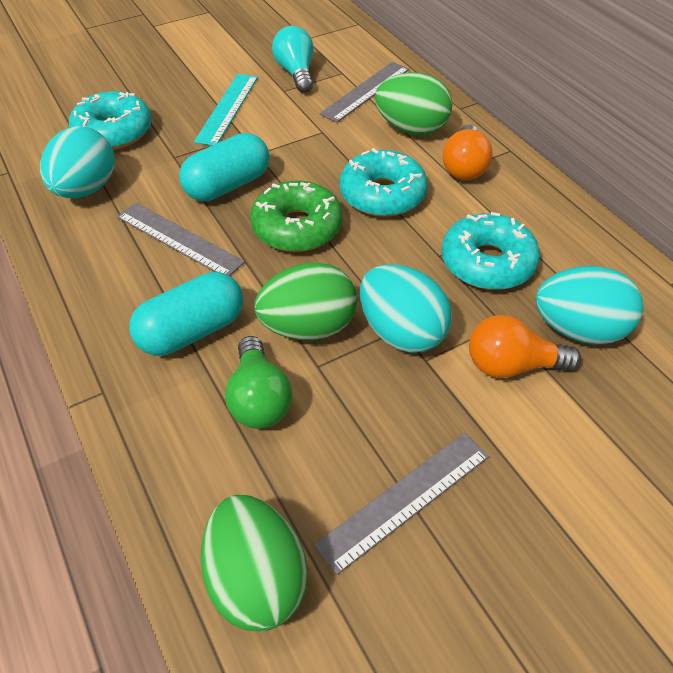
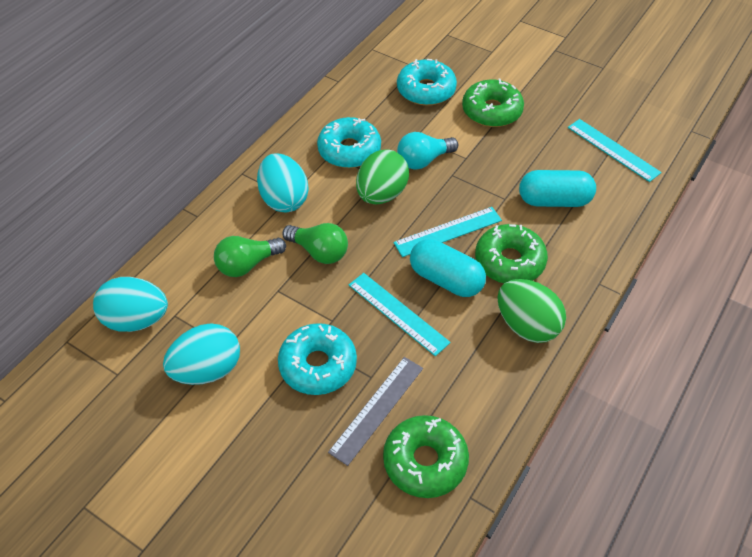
green donut: [250,180,343,252] = 1 -> [383,415,469,498] [462,78,524,127] [475,224,548,283] = 3
green egg: [201,495,308,632] [255,262,357,341] [375,72,452,135] = 3 -> [356,150,409,204] [498,279,566,343] = 2
green light bulb: [225,336,292,429] = 1 -> [214,236,286,277] [283,223,348,264] = 2
grey ruler: [117,203,245,276] [314,433,489,575] [320,62,409,123] = 3 -> [328,357,423,466] = 1
orange light bulb: [443,125,493,180] [469,315,581,378] = 2 -> none = 0
turquoise ruler: [194,74,258,146] = 1 -> [349,273,451,356] [393,207,502,257] [568,119,662,182] = 3

